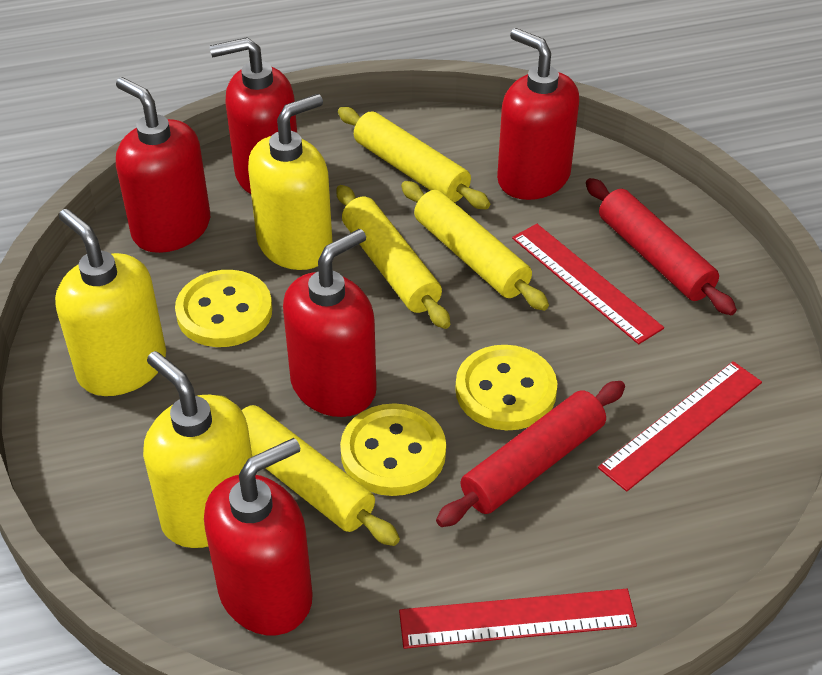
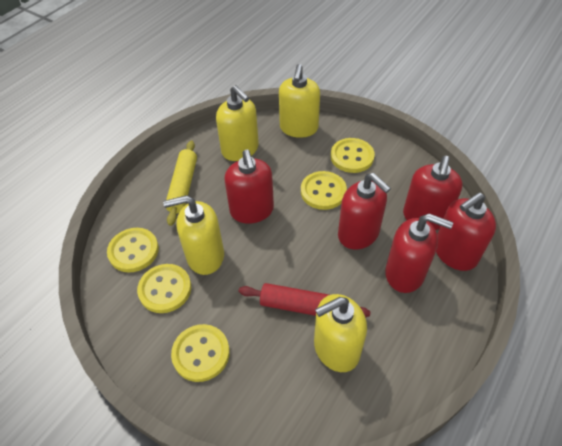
red rolling pin: [436,381,625,527] [586,178,737,315] = 2 -> [239,283,371,317] = 1
red ruler: [399,589,637,649] [512,224,664,344] [598,361,762,492] = 3 -> none = 0
yellow button: [175,270,272,347] [340,403,446,496] [455,345,558,430] = 3 -> [107,228,159,272] [137,264,191,313] [171,324,230,382] [301,171,347,210] [331,138,375,173] = 5
yellow rolling pin: [217,395,400,546] [336,185,450,329] [338,107,490,209] [401,181,549,311] = 4 -> [166,140,197,226] = 1
yellow soap dispenser: [55,209,166,396] [143,351,252,548] [248,94,332,270] = 3 -> [163,195,224,275] [216,85,259,161] [279,64,320,138] [314,294,367,372] = 4

